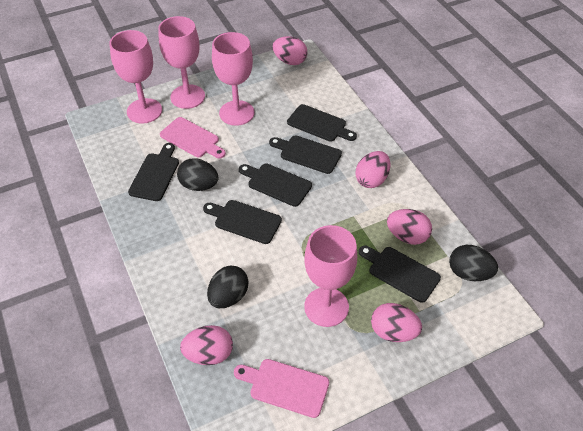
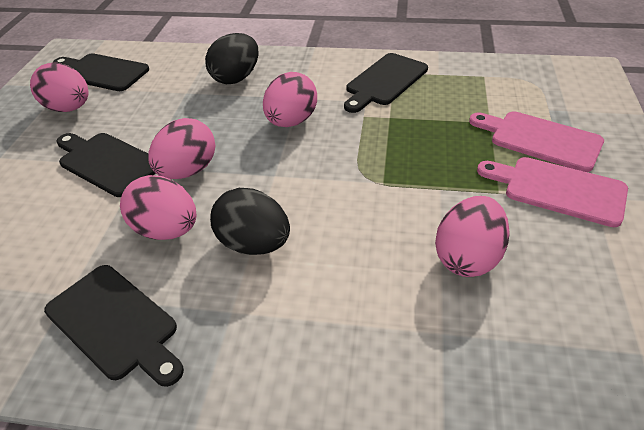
black cutting board: [128,143,179,201] [203,200,282,244] [239,164,312,207] [269,135,342,174] [287,104,357,142] [359,246,441,303] = 6 -> [44,265,184,387] [53,53,149,91] [57,133,156,197] [344,53,428,113] = 4
black egg: [177,158,218,191] [207,265,248,308] [449,245,498,281] = 3 -> [205,33,258,84] [210,188,290,255] = 2
pink goblet: [109,30,162,124] [158,16,205,109] [212,32,254,126] [304,225,357,327] = 4 -> none = 0

